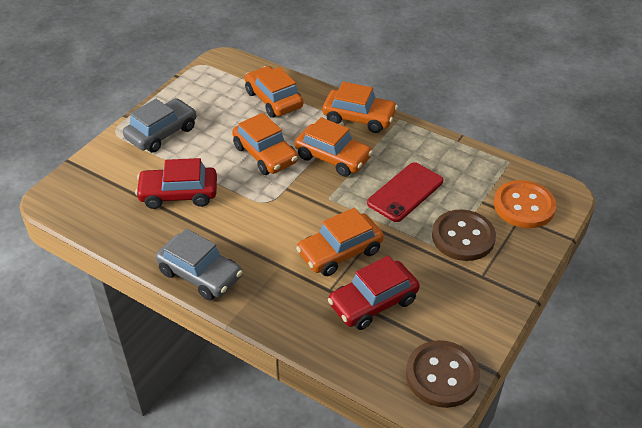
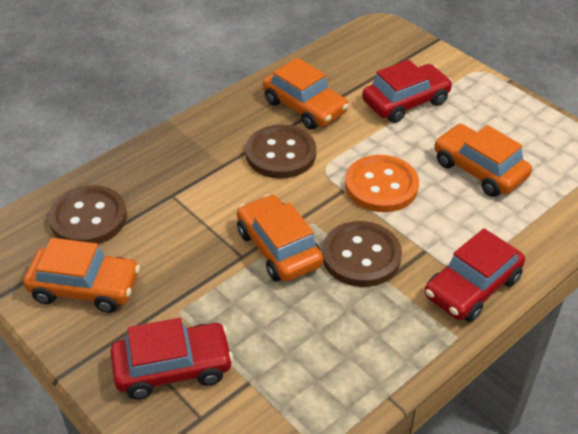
brown button: [406,340,480,408] [432,210,496,261] = 2 -> [48,185,127,244] [245,125,316,179] [322,221,402,287] = 3
grey car: [123,98,196,153] [155,228,242,301] = 2 -> none = 0
orange car: [232,113,298,175] [245,66,303,118] [295,117,373,177] [296,208,384,276] [322,82,398,133] = 5 -> [24,238,140,313] [237,194,323,282] [263,58,349,130] [434,124,532,197] = 4
red car: [135,158,217,209] [328,256,420,330] = 2 -> [110,318,233,399] [362,60,453,123] [425,228,525,322] = 3
red phone: [367,162,443,222] = 1 -> none = 0

